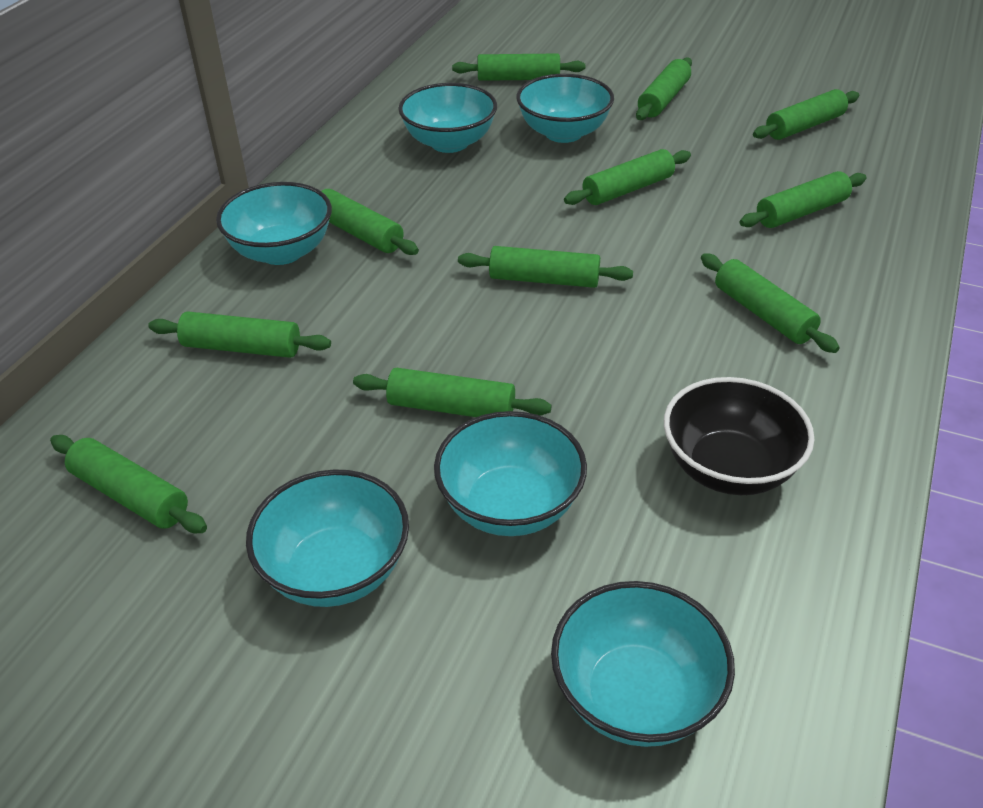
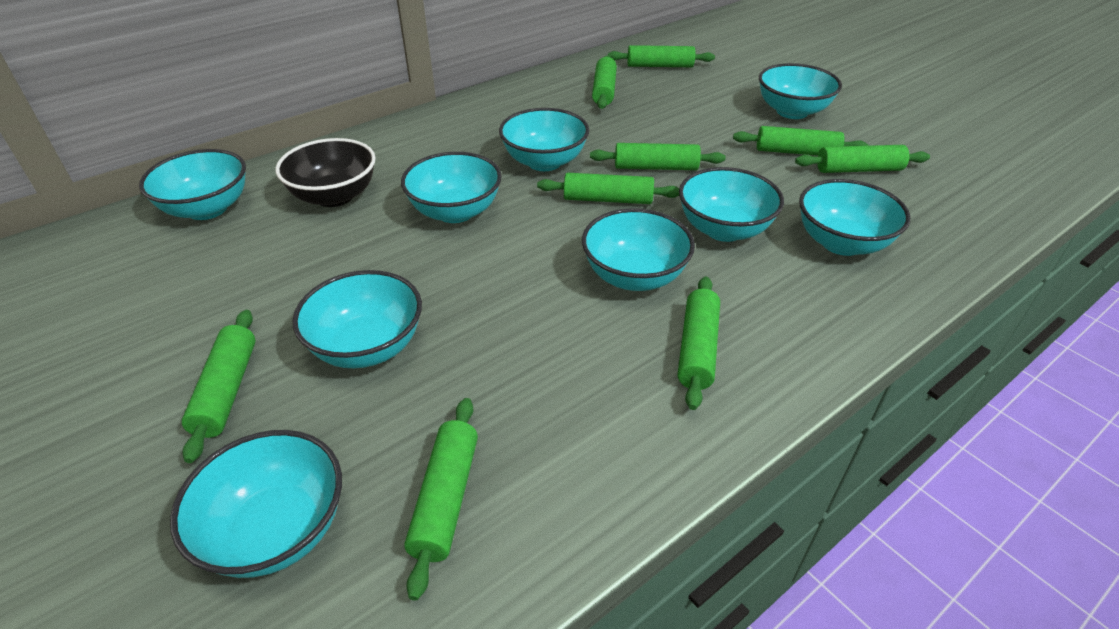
green rolling pin: [50,435,207,533] [148,312,331,358] [321,189,419,255] [353,368,552,417] [452,53,585,81] [458,246,633,288] [564,149,691,205] [636,57,692,120] [701,253,840,353] [739,171,866,228] [753,89,859,140] = 11 -> [182,310,256,463] [404,398,478,601] [537,173,679,204] [590,143,725,170] [592,55,617,109] [608,45,715,67] [678,277,720,410] [733,126,868,156] [795,145,930,173] = 9
turquoise bowl: [216,182,332,265] [246,469,409,607] [398,83,497,153] [434,411,587,536] [516,74,614,143] [551,581,735,747] = 6 -> [139,149,246,220] [170,430,342,578] [292,270,422,368] [401,152,502,223] [499,108,589,171] [582,208,695,291] [679,167,784,242] [759,63,842,119] [799,179,910,256] = 9

